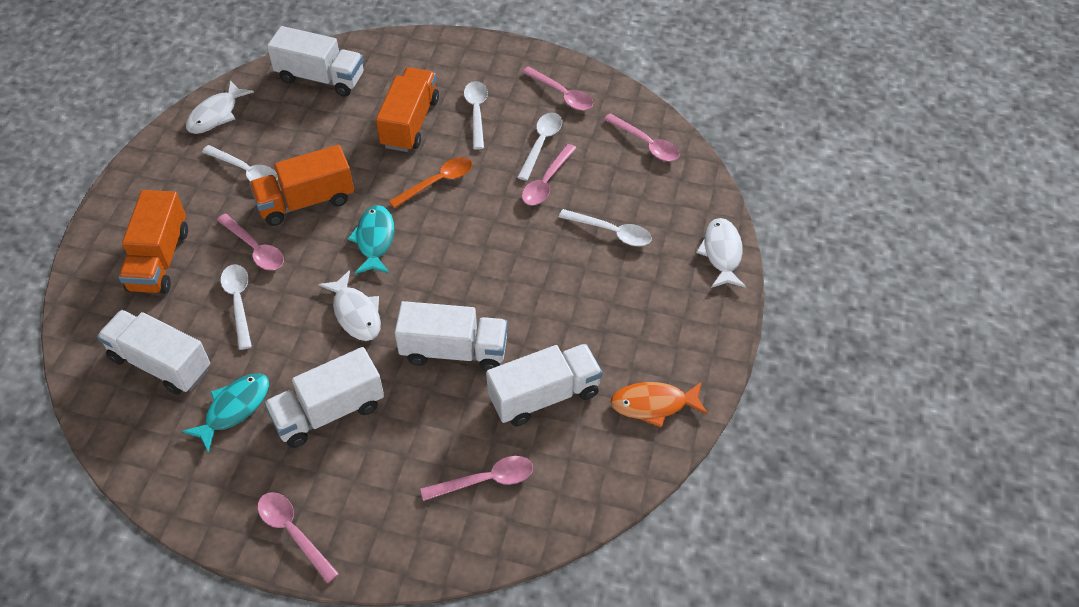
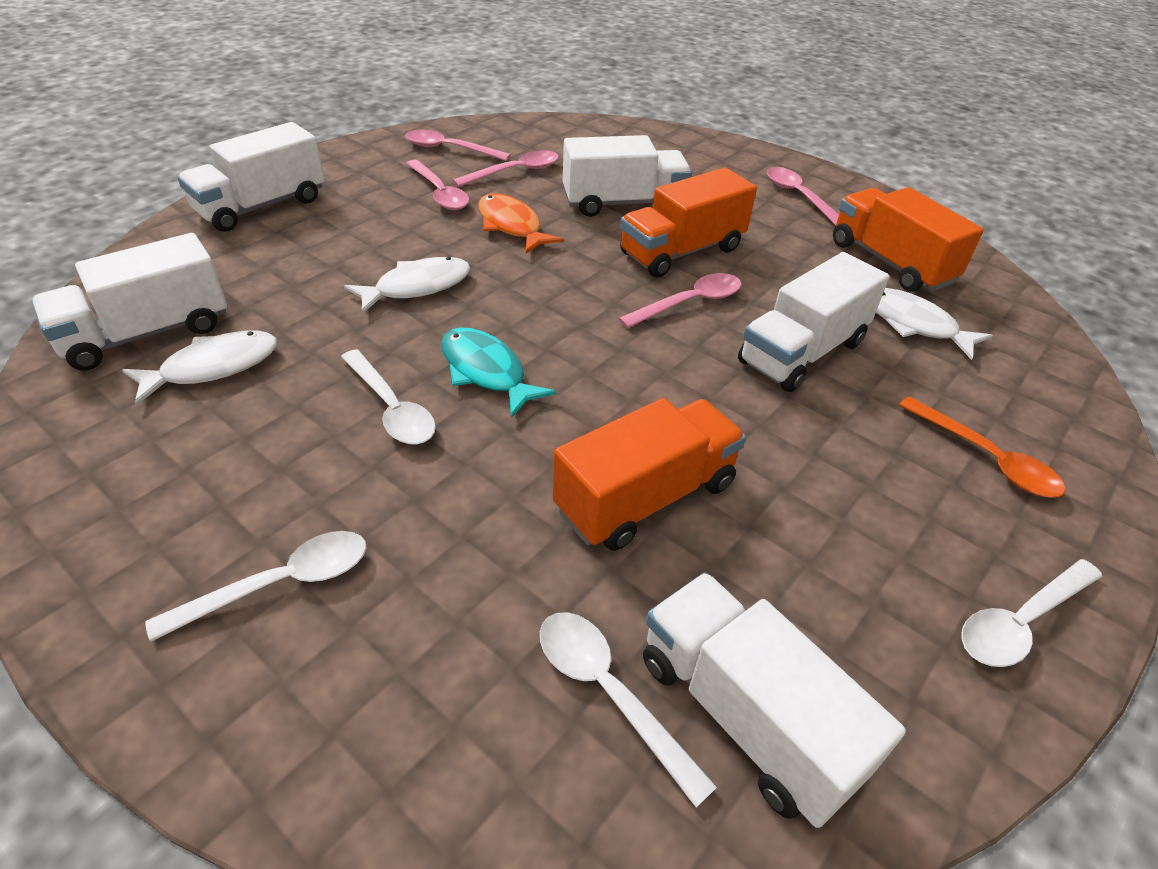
pink spoon: [217,214,284,270] [258,492,339,583] [421,456,533,501] [522,66,593,111] [522,144,576,205] [604,113,680,161] = 6 -> [405,129,511,161] [406,160,469,210] [453,150,559,187] [618,273,741,328] [767,167,839,225] = 5
turquoise fish: [182,373,269,453] [348,205,394,274] = 2 -> [441,327,556,418] = 1
white spoon: [202,145,278,182] [221,264,252,350] [464,81,488,150] [517,113,562,181] [559,209,652,246] = 5 -> [145,531,367,642] [341,349,436,444] [540,612,717,807] [961,559,1102,667] = 4

